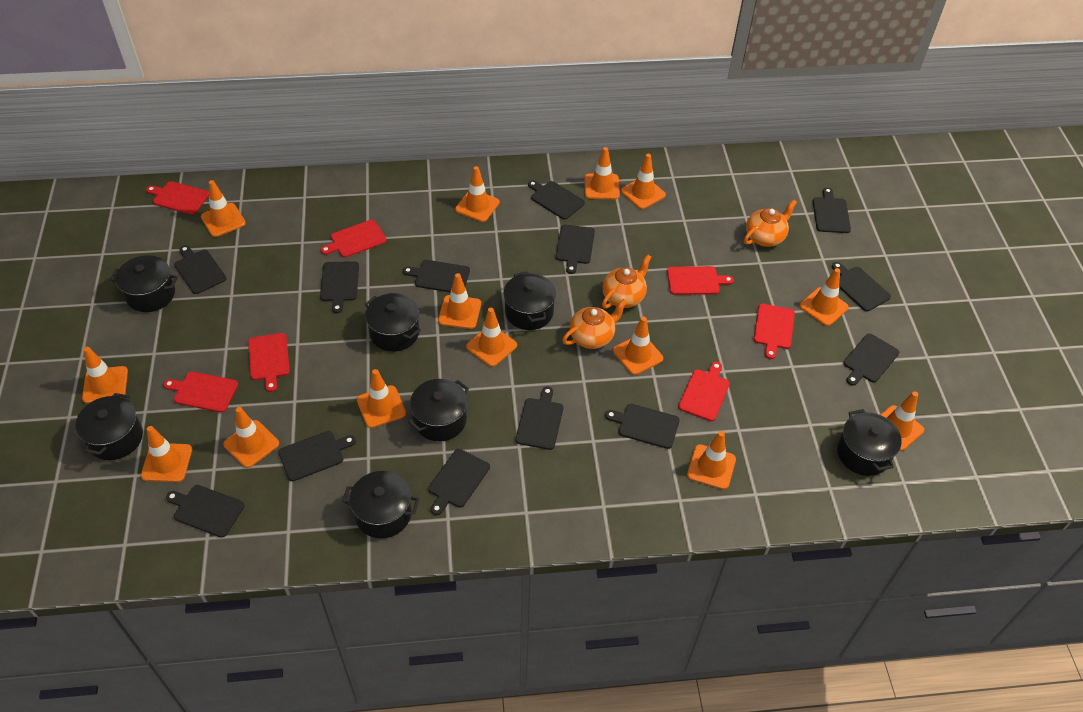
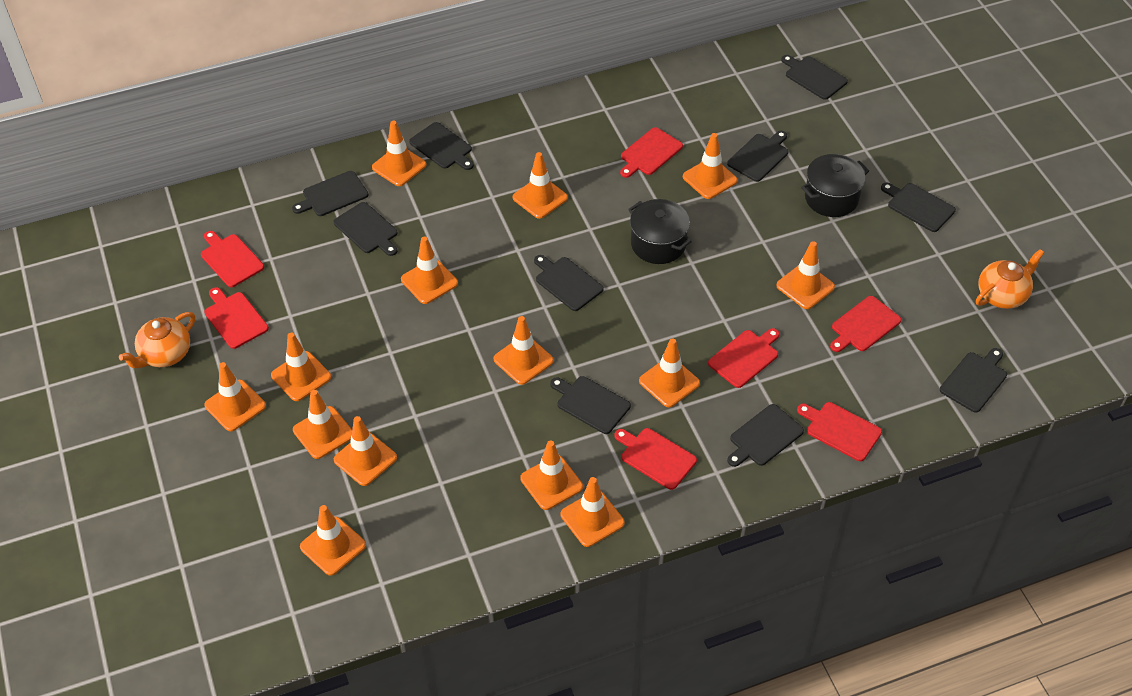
black cutting board: [166,485,244,538] [174,245,226,294] [278,431,356,481] [320,261,359,313] [403,260,470,293] [428,449,490,515] [515,387,563,450] [528,180,585,220] [556,225,595,274] [605,404,680,449] [813,187,851,233] [832,262,891,312] [843,333,899,386] = 13 -> [292,171,368,216] [333,202,398,256] [409,122,474,170] [534,255,604,311] [550,376,631,434] [727,131,789,182] [727,404,804,467] [781,55,848,100] [881,183,956,232] [940,348,1007,413] = 10
black pot: [75,393,143,460] [110,255,178,312] [342,471,419,539] [364,293,421,352] [408,379,469,441] [503,271,556,330] [837,409,902,476] = 7 -> [628,199,692,264] [801,154,869,217] = 2
orange teapot: [562,299,627,349] [602,254,651,309] [744,199,797,247] = 3 -> [119,312,195,368] [976,249,1044,309] = 2

